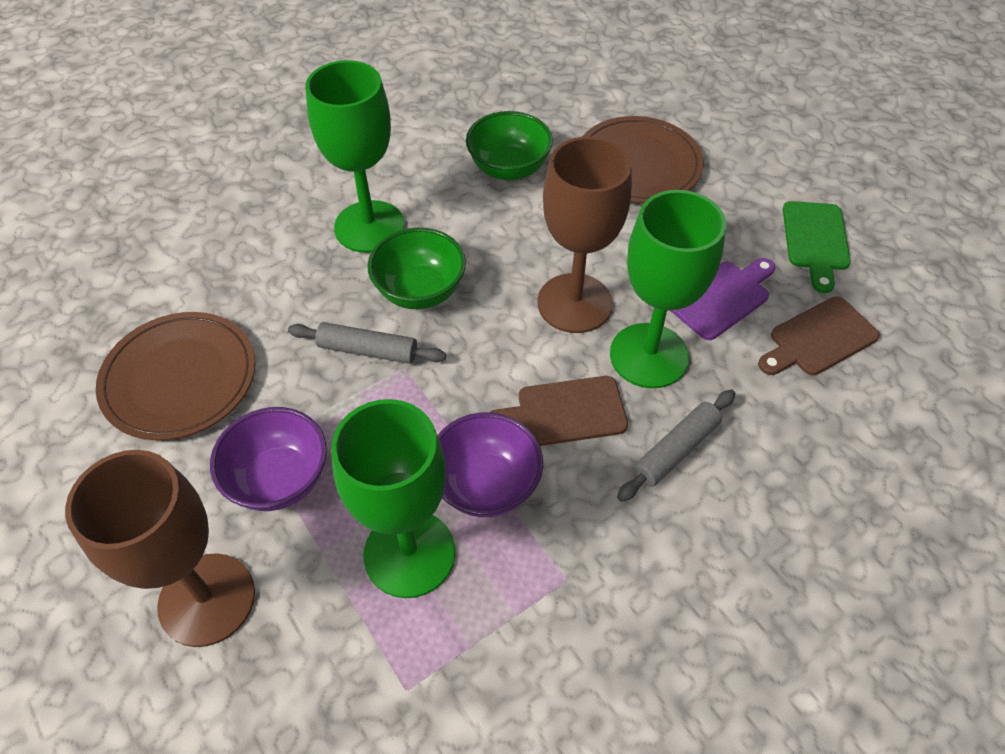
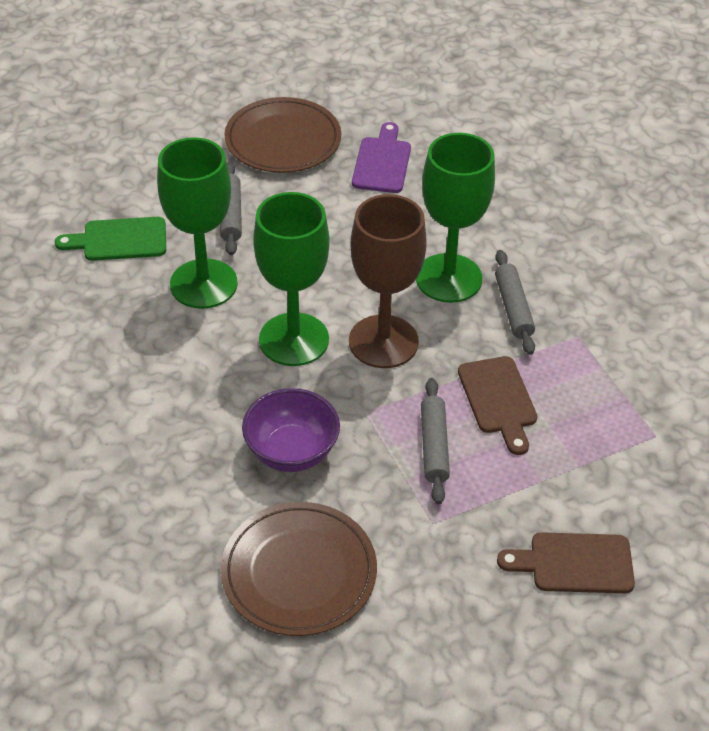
brown goblet: [65,450,255,647] [537,137,632,333] = 2 -> [349,194,427,368] = 1
green bowl: [367,228,466,309] [466,111,553,180] = 2 -> none = 0
grey rolling pin: [288,322,446,364] [617,390,736,502] = 2 -> [220,162,242,255] [421,378,450,504] [495,250,535,355] = 3
purple bowl: [210,407,327,511] [438,412,543,517] = 2 -> [242,388,340,472] = 1

